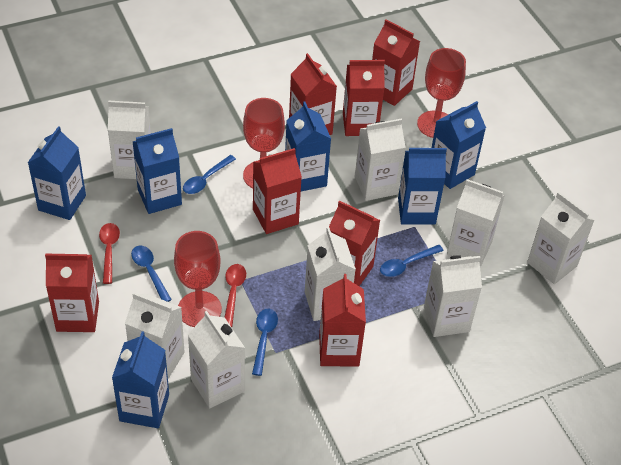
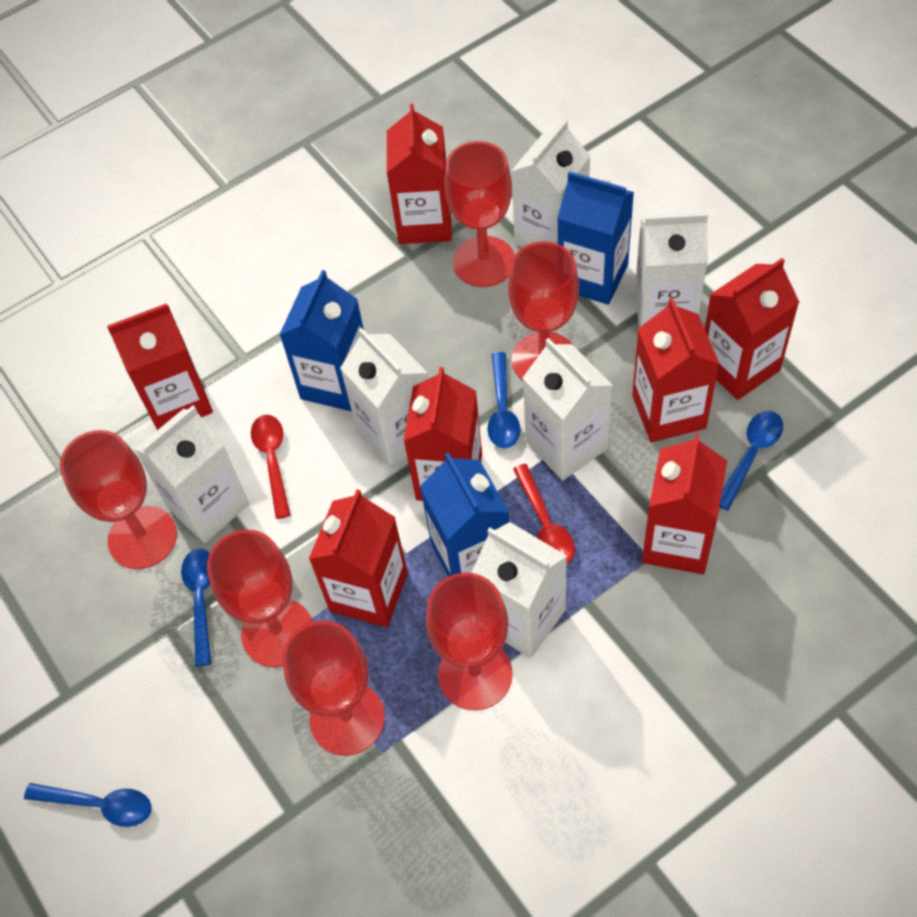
blue carton: [28,126,86,220] [112,331,169,428] [133,128,182,214] [285,102,331,191] [398,147,447,225] [432,101,486,189] = 6 -> [279,270,364,412] [420,452,509,576] [557,171,634,305] = 3
red goblet: [174,231,222,327] [243,98,285,188] [417,48,466,138] = 3 -> [59,430,177,569] [207,530,312,667] [282,621,385,756] [426,572,513,711] [444,141,515,287] [508,241,579,380] = 6
white carton: [108,101,151,179] [125,292,184,379] [188,311,245,408] [305,227,356,321] [355,118,406,201] [424,255,482,337] [447,179,505,266] [527,192,595,284] = 8 -> [134,406,249,543] [340,328,428,469] [471,522,567,658] [511,120,590,247] [523,338,613,481] [635,213,708,328] = 6

